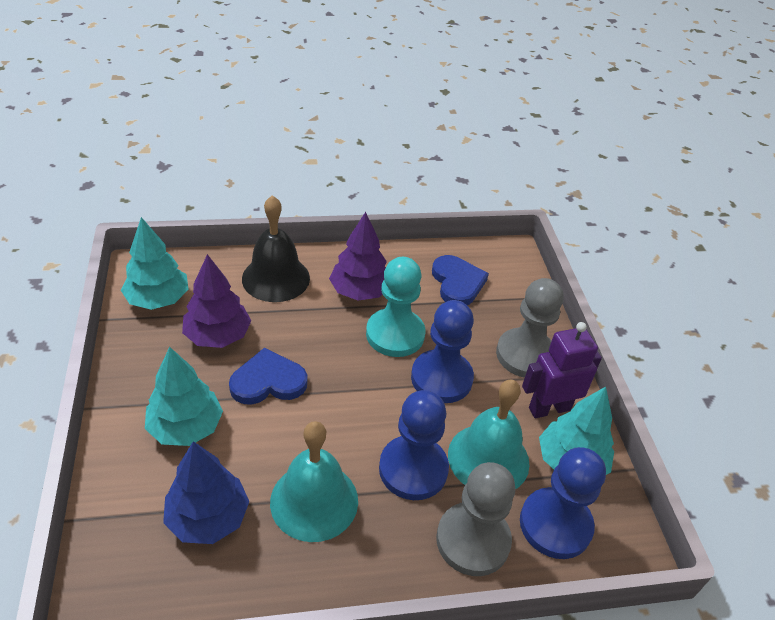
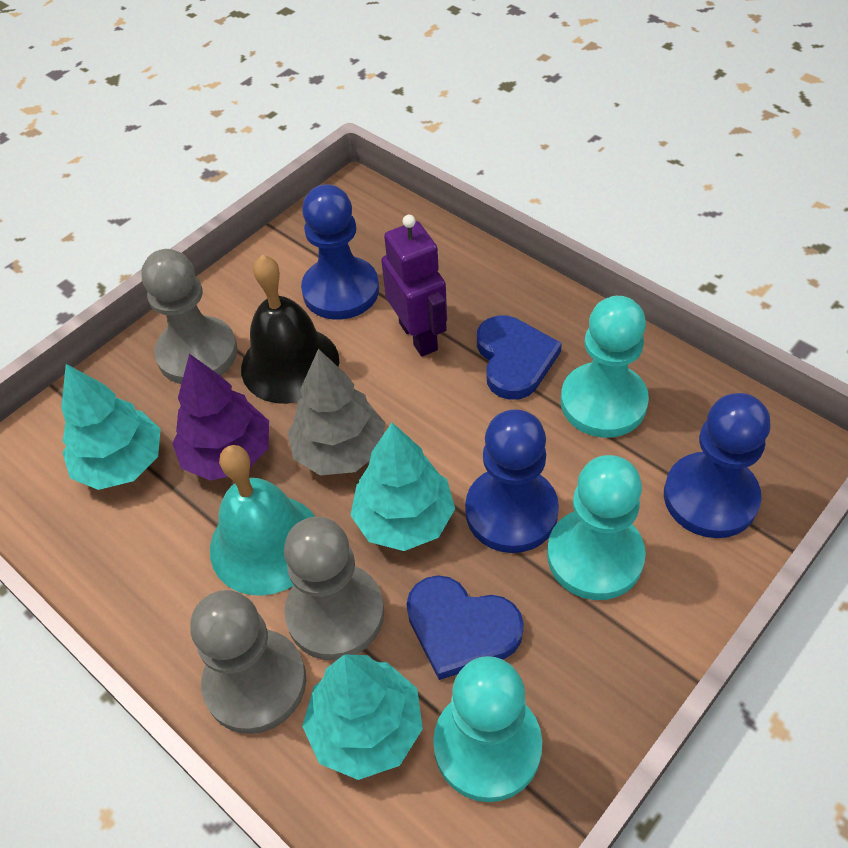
blue tree: [163,441,249,544] = 1 -> none = 0
grey pawn: [436,462,516,576] [496,278,564,378] = 2 -> [142,249,238,384] [190,590,306,734] [284,517,384,660] = 3
grey tree: none = 0 -> [288,349,385,475] = 1
purple tree: [182,254,251,348] [329,212,387,301] = 2 -> [172,354,269,481] = 1
turquoise bell: [270,421,358,542] [448,379,530,489] = 2 -> [210,445,315,596] = 1
turquoise pawn: [366,257,425,357] = 1 -> [433,656,542,802] [547,455,646,600] [561,296,649,438] = 3

